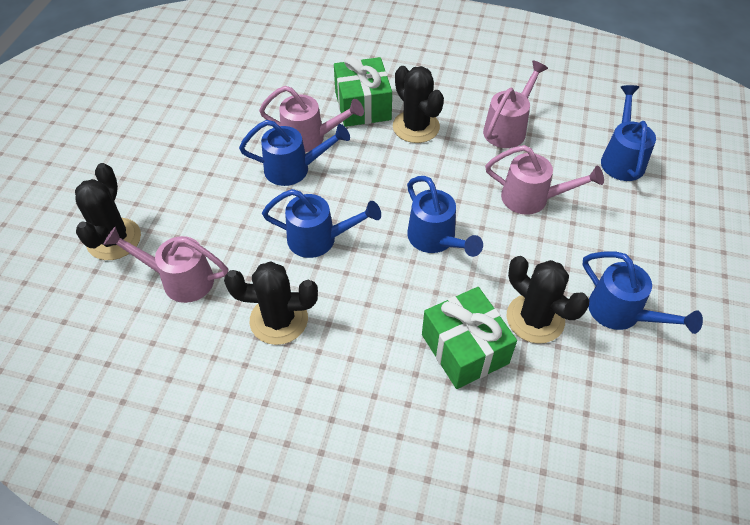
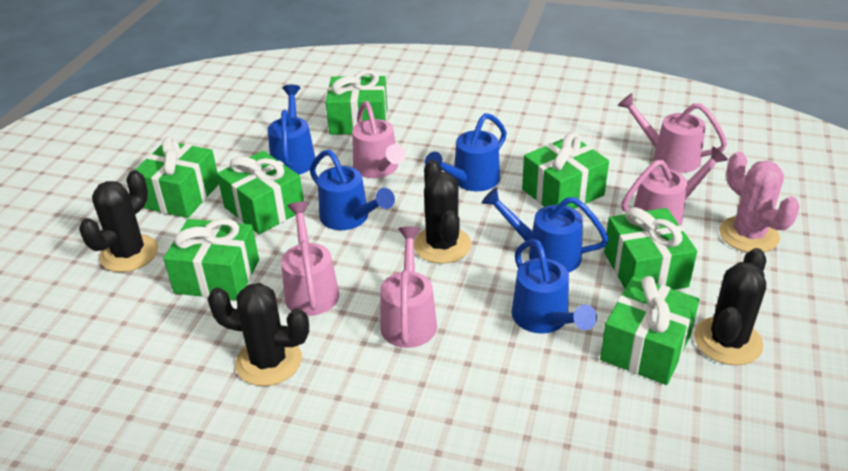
green gift: [334,56,392,127] [422,287,517,389] = 2 -> [135,136,219,218] [163,218,259,300] [217,151,304,234] [326,70,387,135] [522,132,609,209] [600,276,699,385] [604,207,697,290] = 7
pink cactus: none = 0 -> [719,152,800,253] = 1
pink watering can: [103,227,228,303] [259,86,364,152] [483,61,548,148] [485,145,604,215] = 4 -> [281,202,339,316] [352,101,405,178] [380,227,437,348] [617,93,727,173] [621,146,728,225] = 5

